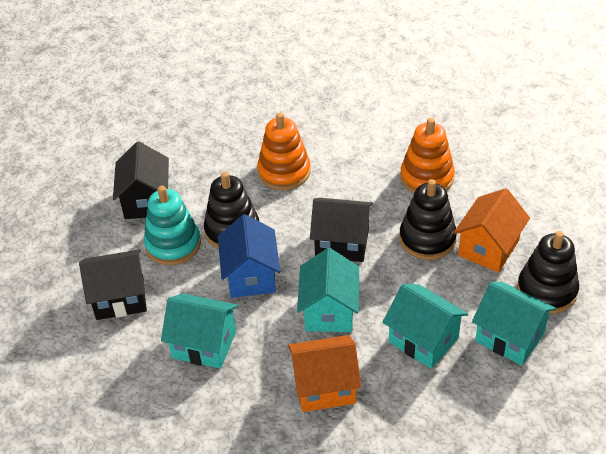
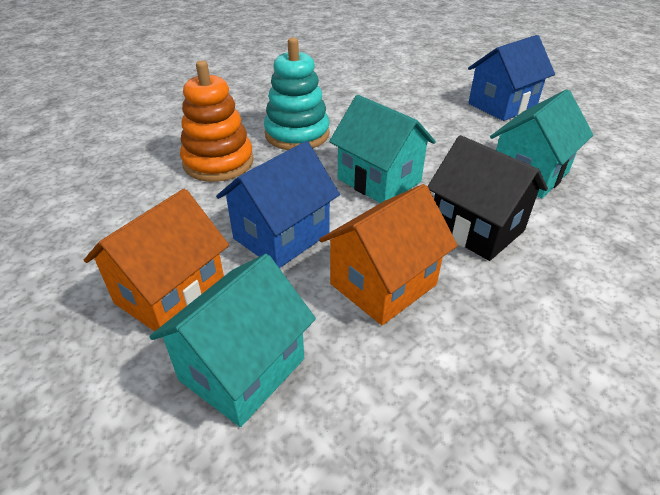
black house: [79,249,147,320] [113,142,169,219] [310,198,373,262] = 3 -> [428,135,548,261] = 1
black stacking toy: [204,172,259,249] [399,179,457,260] [517,231,579,314] = 3 -> none = 0
blue house: [218,214,280,298] = 1 -> [216,141,340,268] [468,35,555,121] = 2
orange stacking toy: [257,113,310,190] [400,118,455,193] = 2 -> [180,60,254,182] = 1
turquoise house: [161,293,238,369] [297,248,359,332] [383,284,468,369] [472,282,556,365] = 4 -> [149,254,316,427] [329,95,436,203] [490,90,593,198] = 3

